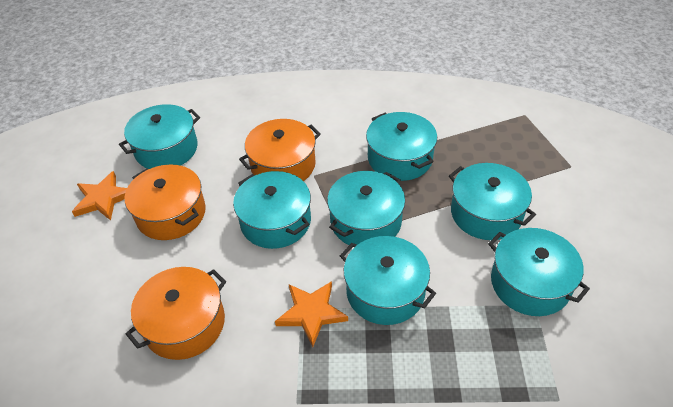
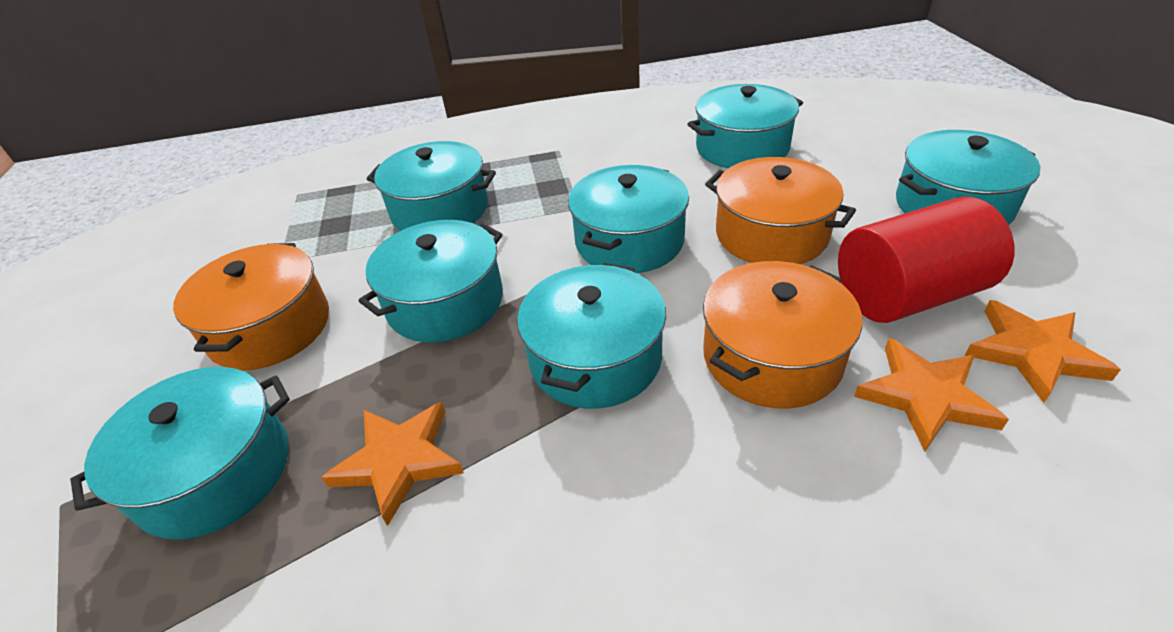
orange star: [72,171,127,220] [275,281,348,347] = 2 -> [321,402,464,526] [854,338,1009,452] [965,300,1121,403] = 3
red cylinder: none = 0 -> [838,197,1014,323] = 1

